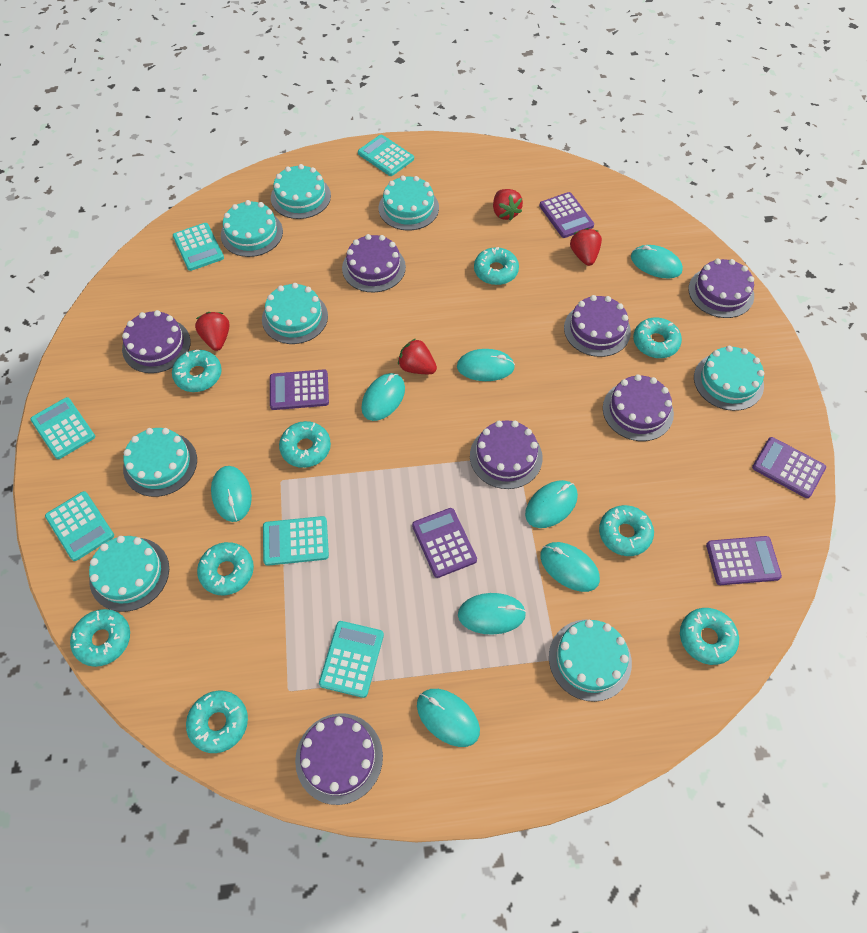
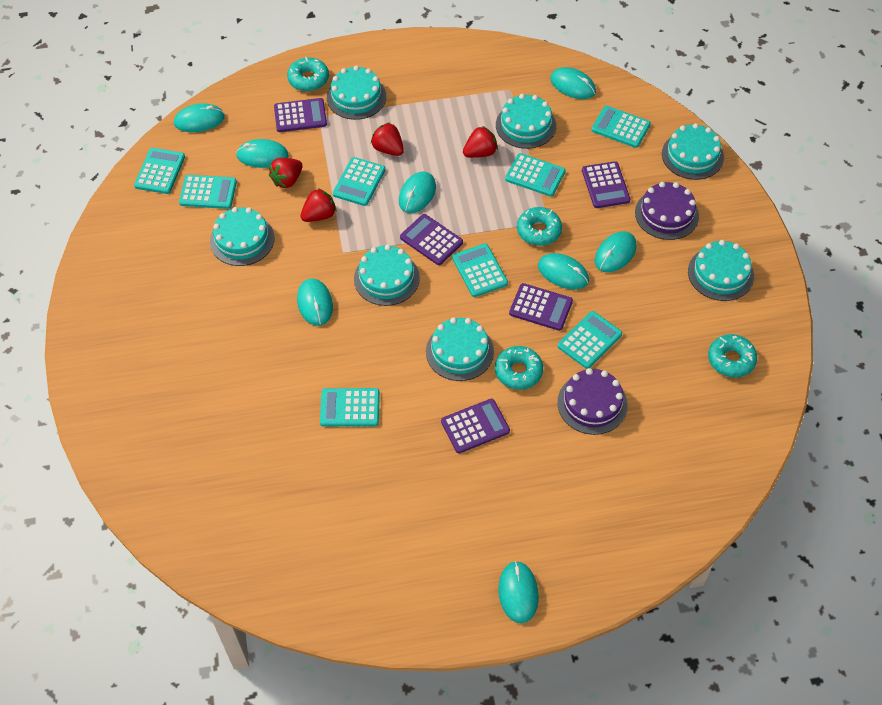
purple cake: [122,310,191,373] [295,713,383,805] [342,234,406,292] [470,420,542,489] [564,295,631,357] [603,374,674,441] [689,259,754,318] = 7 -> [557,368,628,435] [635,182,699,240] = 2
turquoise cake: [89,536,169,612] [123,428,197,497] [221,200,283,257] [262,283,328,344] [271,164,331,219] [379,175,439,230] [549,620,632,702] [694,346,764,411] = 8 -> [210,207,274,266] [327,66,386,120] [354,244,420,306] [426,317,494,381] [496,94,556,149] [662,123,724,180] [688,240,754,301] = 7
turquoise calculator: [30,397,95,459] [45,491,114,561] [173,223,224,271] [263,516,329,566] [319,621,384,698] [358,135,414,176] = 6 -> [134,148,185,194] [179,175,237,209] [320,388,380,427] [333,157,385,206] [452,243,508,297] [505,153,565,197] [558,311,622,369] [591,106,651,148] = 8
turquoise donut: [70,609,130,667] [172,350,222,392] [186,691,248,753] [197,542,254,595] [279,421,331,468] [474,247,519,285] [599,505,654,556] [633,317,682,358] [680,608,739,665] = 9 -> [287,57,329,91] [495,346,543,390] [517,207,562,246] [708,334,757,378] = 4

